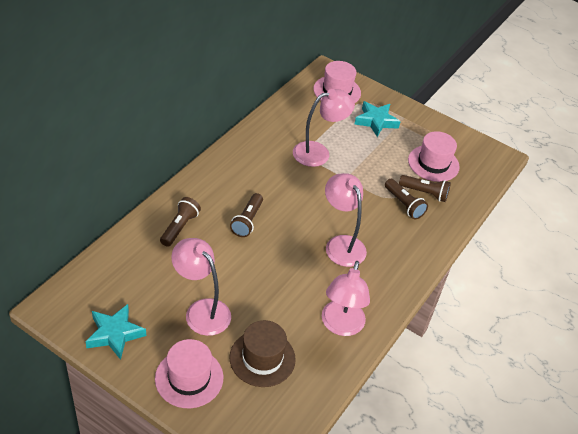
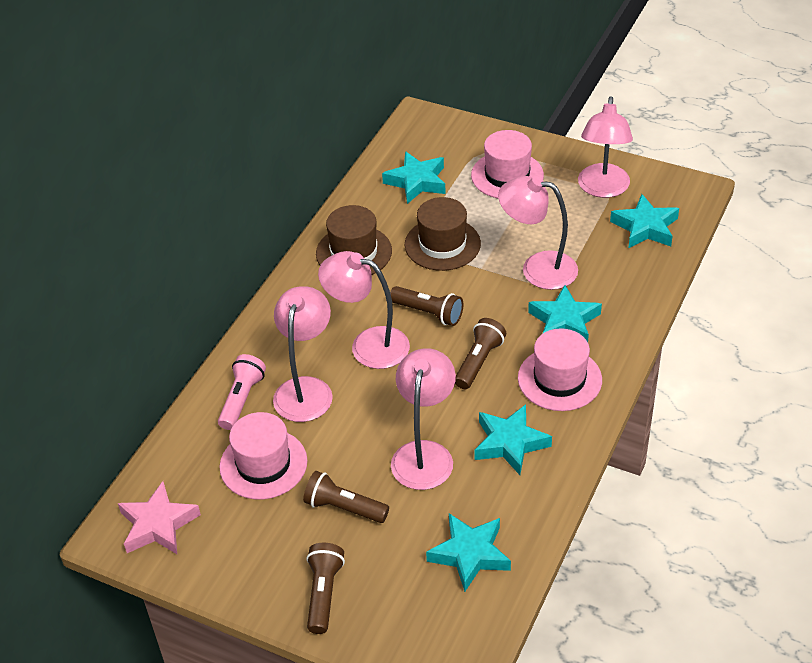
brown hat: [229,320,296,387] = 1 -> [316,205,392,275] [405,197,481,271] = 2
pink flashlight: none = 0 -> [218,354,266,430] = 1
pink lamp: [171,238,231,336] [293,89,355,167] [322,261,370,336] [325,173,367,267] = 4 -> [273,286,333,422] [318,251,410,369] [391,348,456,490] [498,176,578,290] [578,96,633,198] = 5
pink star: none = 0 -> [118,481,201,554] = 1
turquoise star: [85,304,146,360] [355,101,401,137] = 2 -> [382,151,446,204] [426,513,511,592] [475,404,552,475] [528,285,602,342] [610,194,679,249] = 5

